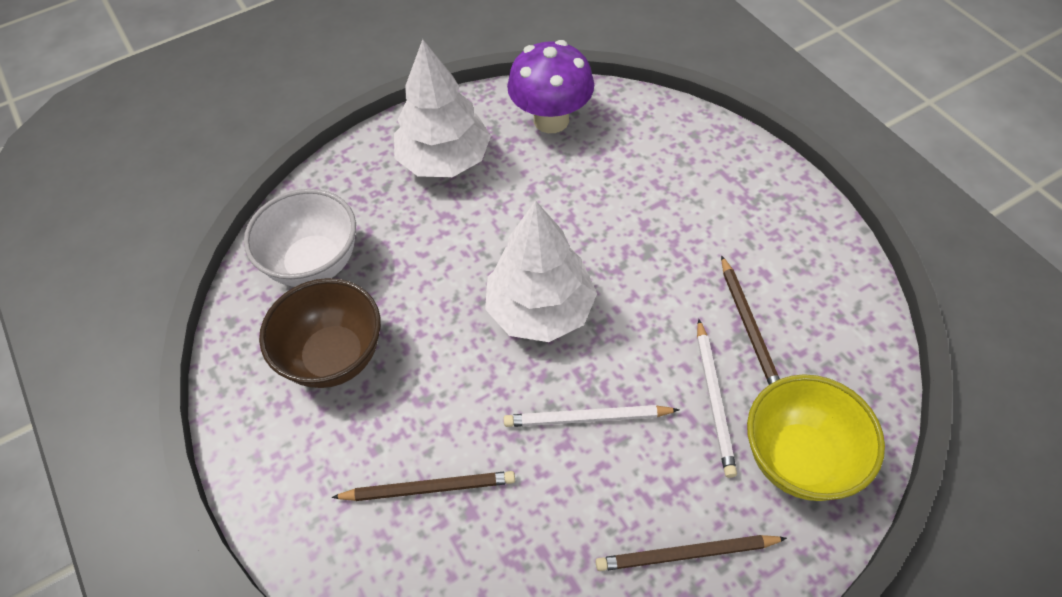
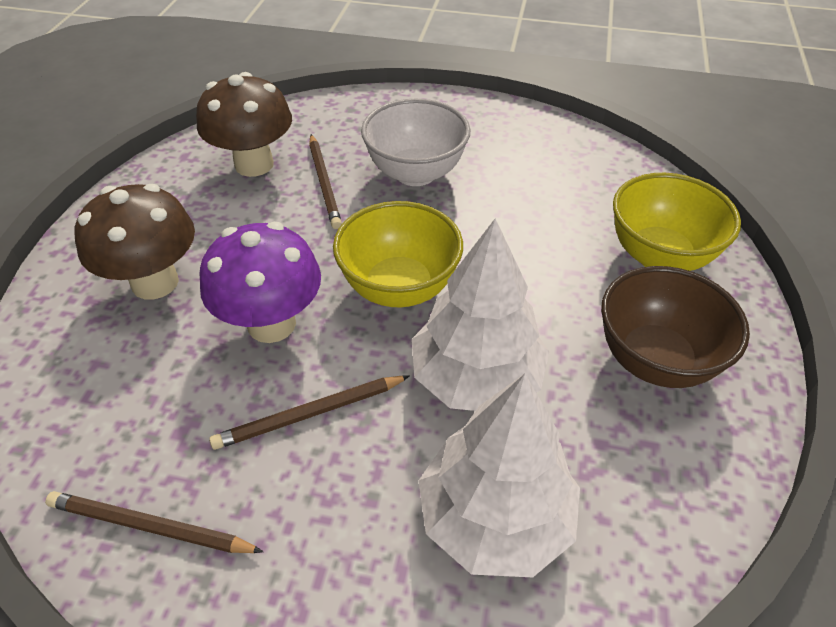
brown mushroom: none = 0 -> [74,184,195,300] [196,72,292,177] = 2
white pencil: [504,405,679,427] [697,319,737,478] = 2 -> none = 0
yellow bowl: [747,374,885,501] = 1 -> [333,201,463,307] [613,173,741,271] = 2

